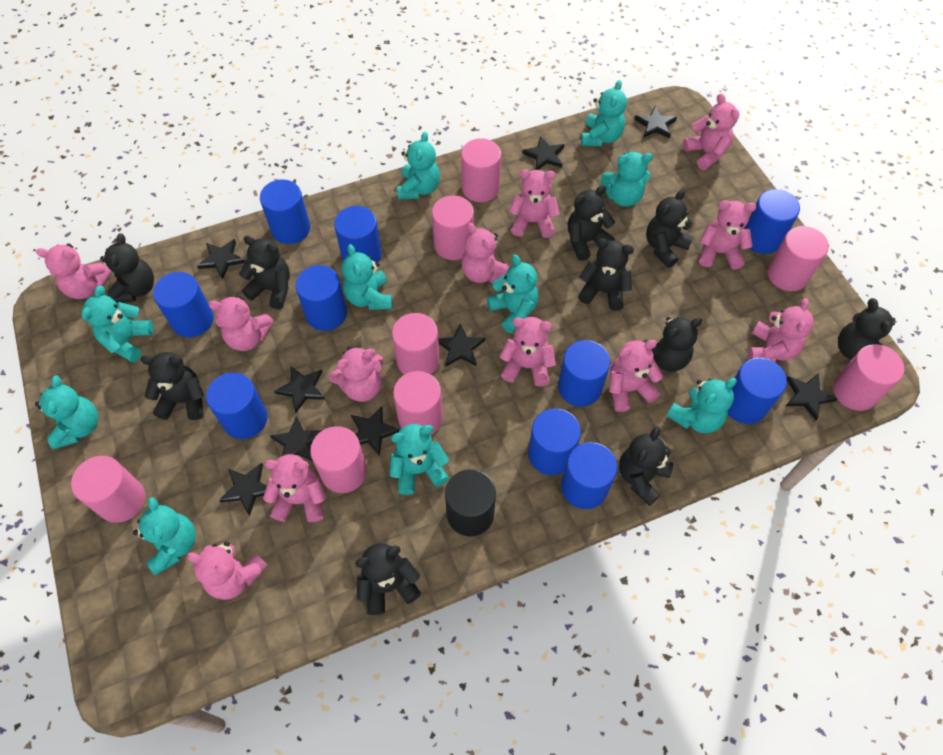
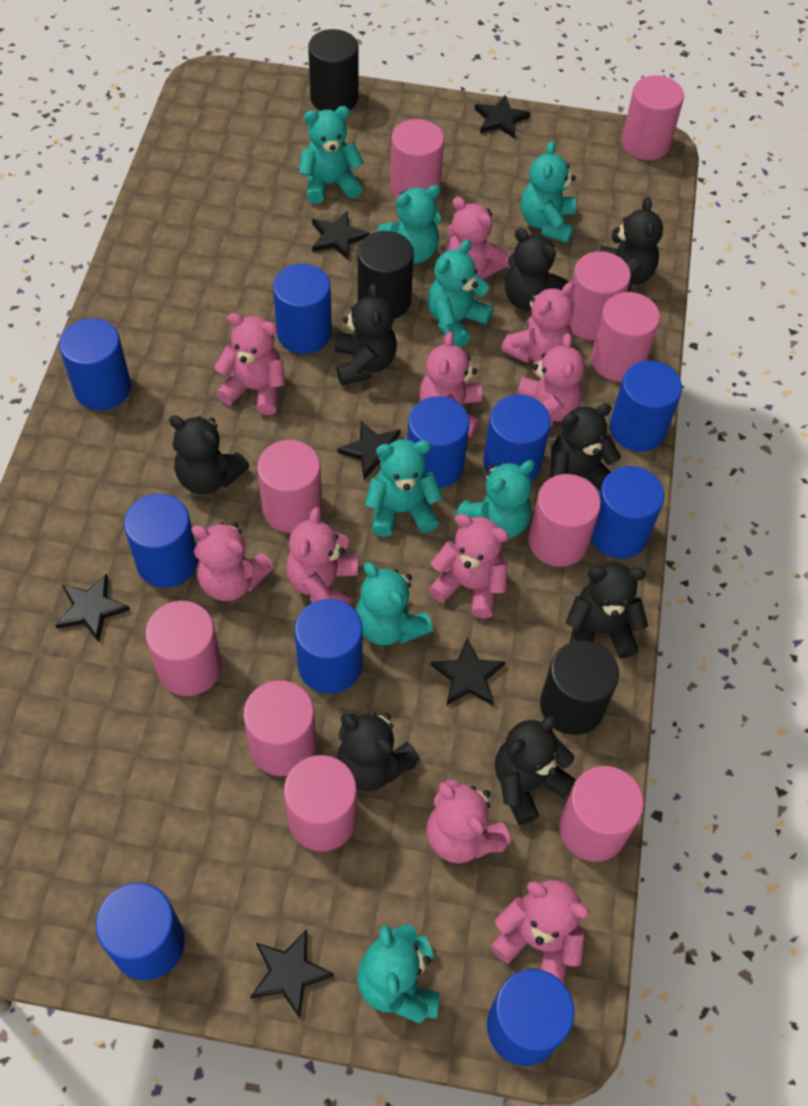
black cylinder: [445,469,496,536] = 1 -> [308,29,358,111] [357,231,414,319] [540,640,619,735] = 3
black star: [197,239,245,279] [219,463,266,516] [270,416,323,461] [274,366,325,413] [351,406,400,456] [438,324,485,367] [522,136,565,170] [634,106,677,139] [786,373,837,420] = 9 -> [55,574,130,642] [250,929,334,1018] [312,211,370,260] [338,421,401,480] [431,638,505,706] [474,95,530,138] = 6
black teddy bear: [100,233,154,303] [141,352,204,420] [239,236,290,309] [355,543,421,615] [568,185,615,261] [578,239,634,311] [619,426,673,506] [642,316,703,372] [646,190,693,268] [838,298,895,360] = 10 -> [169,416,249,494] [335,283,397,386] [337,712,420,791] [494,716,576,825] [505,228,569,311] [550,404,621,490] [566,562,648,659] [599,197,663,291] = 8
pink cylinder: [71,456,145,523] [310,426,367,493] [392,313,440,375] [393,371,443,435] [432,195,474,260] [461,138,501,202] [768,226,829,291] [833,344,904,411] = 8 -> [145,601,222,696] [243,680,317,776] [257,440,322,533] [284,755,357,851] [390,119,444,199] [528,474,601,567] [559,766,644,862] [569,251,631,340] [591,292,660,382] [622,75,684,160] = 10
pink teddy bear: [36,243,112,299] [187,542,268,600] [209,295,274,351] [263,454,326,522] [329,346,383,402] [461,223,510,283] [499,317,556,387] [509,169,560,238] [609,340,663,412] [683,93,740,170] [699,200,756,270] [748,298,814,362] = 12 -> [191,522,274,601] [214,313,285,415] [286,507,358,604] [420,332,482,437] [427,780,511,864] [428,514,509,618] [445,197,509,279] [490,880,590,984] [501,282,575,364] [517,333,584,427] = 10
turquoise teddy bear: [35,375,98,449] [81,286,154,362] [133,497,196,575] [342,244,392,310] [390,424,449,495] [397,132,440,200] [487,255,539,333] [581,80,627,146] [600,152,653,207] [666,378,737,433] = 10 -> [299,106,364,204] [356,562,433,646] [357,924,440,1023] [365,439,443,537] [377,185,441,264] [428,240,493,348] [455,460,535,539] [521,141,576,243] = 8

